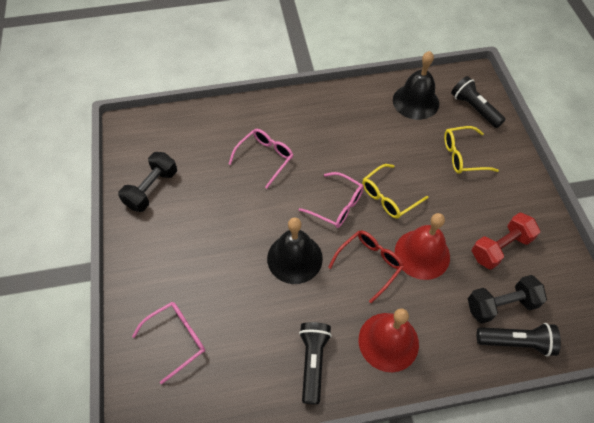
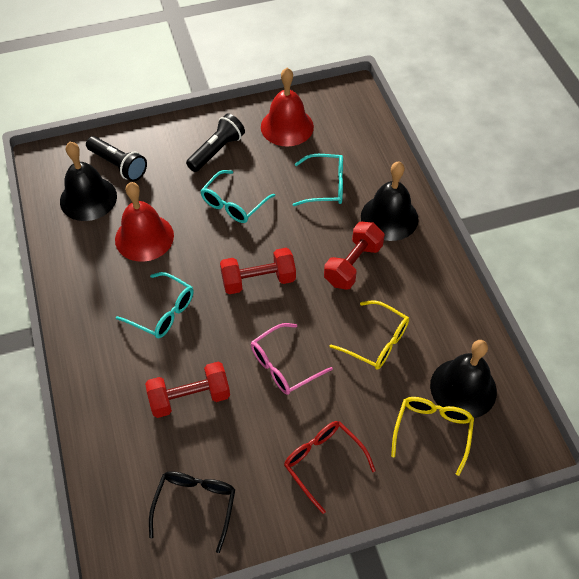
black bell: [267,217,323,284] [393,51,439,120] = 2 -> [60,142,117,221] [361,162,419,241] [430,340,497,418] = 3
black dumbbell: [118,152,177,212] [468,275,547,324] = 2 -> none = 0
black flashlight: [299,322,332,405] [451,76,506,128] [477,323,561,357] = 3 -> [86,136,147,182] [186,114,245,172] = 2
black glasses: none = 0 -> [149,471,235,553] = 1
pink glasses: [132,302,205,384] [229,129,293,189] [299,172,364,228] = 3 -> [251,323,333,395] = 1
red dumbbell: [472,213,540,270] = 1 -> [145,362,230,418] [220,248,296,294] [324,222,385,290] = 3
turquoise glasses: none = 0 -> [116,272,193,338] [200,170,275,223] [293,154,343,206] = 3

